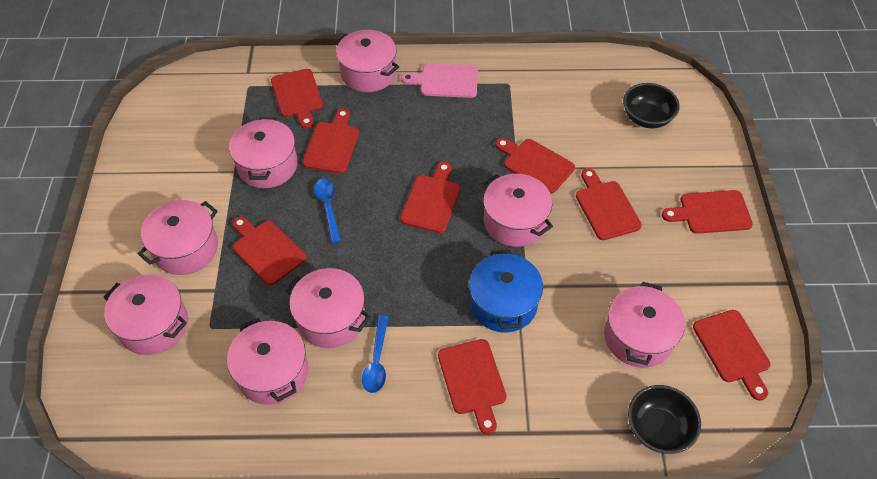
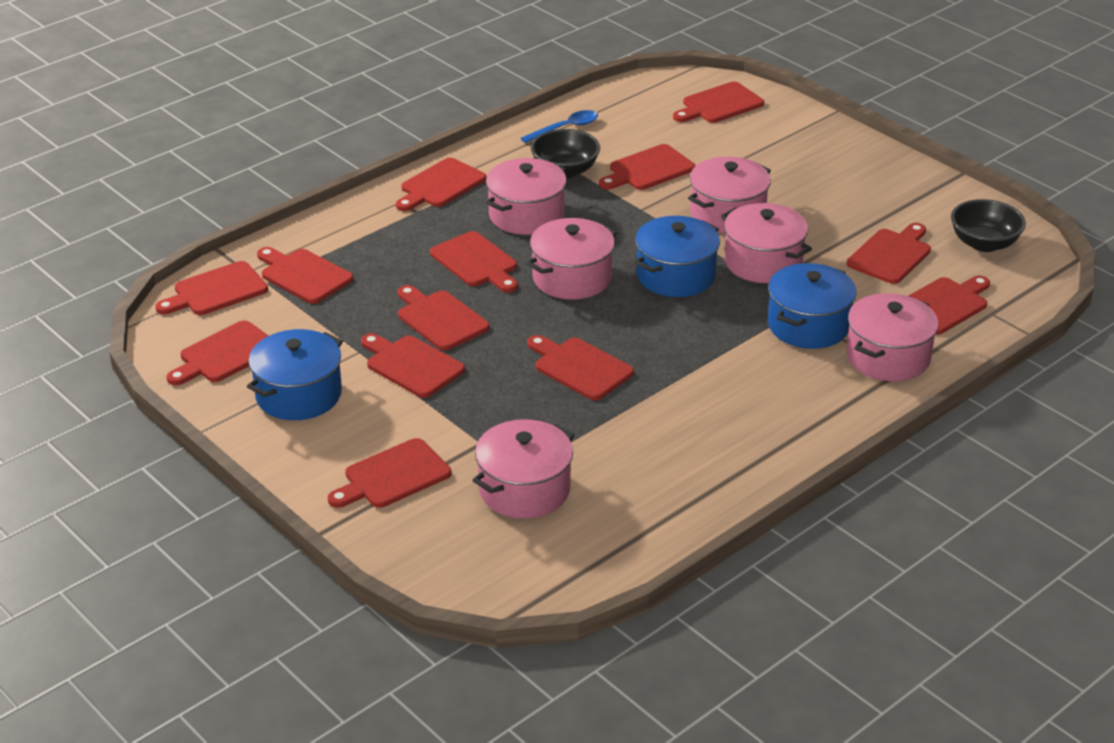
blue pot: [469,250,543,333] = 1 -> [247,329,343,420] [635,216,720,297] [768,263,856,349] = 3
blue spoon: [314,179,341,243] [362,315,388,393] = 2 -> [521,110,598,143] = 1
pink cutting board: [401,64,478,98] = 1 -> none = 0
pink pot: [104,274,188,355] [138,200,218,275] [227,318,308,405] [229,117,298,188] [286,268,371,348] [335,30,399,92] [483,174,553,247] [604,282,685,368] = 8 -> [472,419,575,519] [486,158,567,235] [526,218,617,300] [688,157,771,233] [721,203,812,283] [846,293,938,381] = 6
red cutting board: [232,216,306,285] [271,69,323,129] [302,109,359,173] [400,162,460,233] [438,339,507,435] [495,138,575,194] [576,168,642,240] [662,190,753,234] [693,310,770,401] = 9 -> [155,261,268,315] [167,320,268,386] [257,247,353,304] [328,438,451,508] [361,333,465,398] [396,158,486,211] [397,285,490,351] [430,231,518,293] [527,335,634,400] [599,144,695,190] [673,82,764,123] [847,223,931,284] [909,275,990,335] = 13

